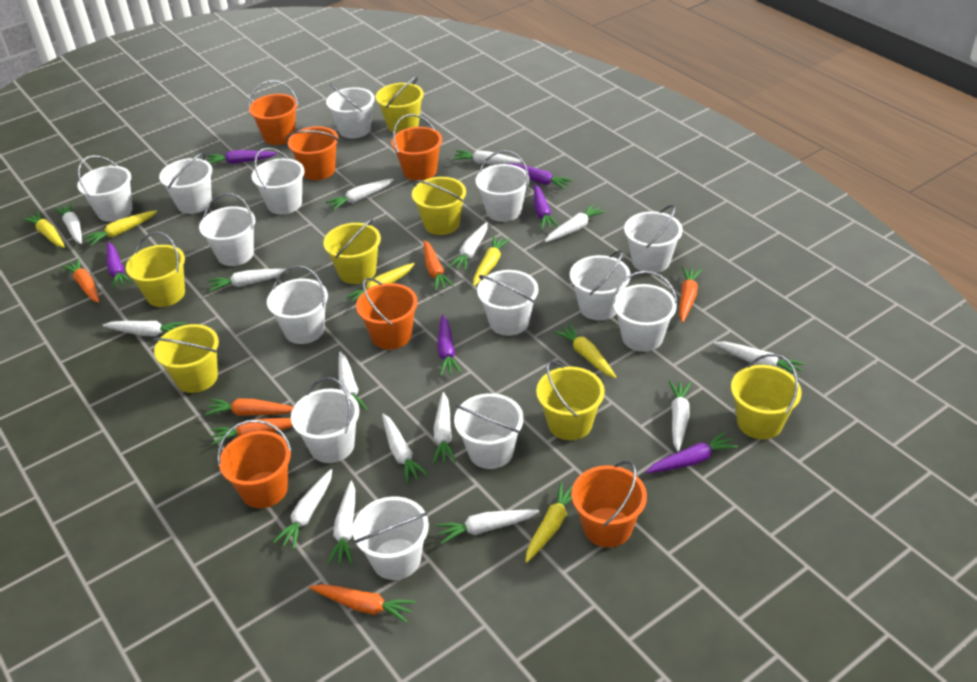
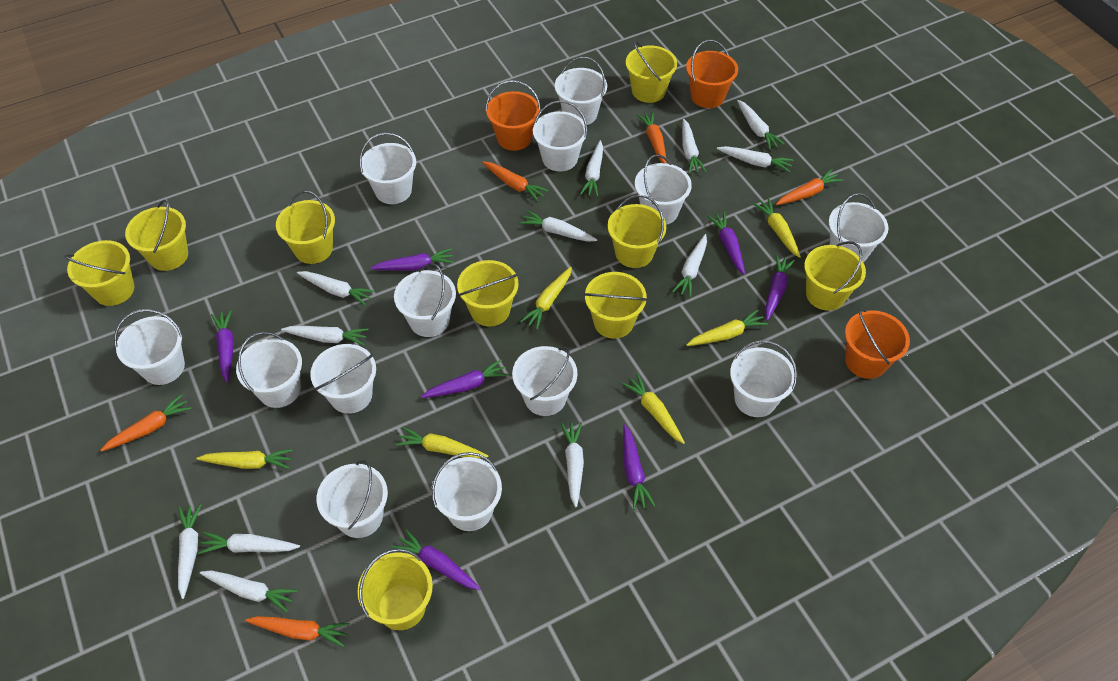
orange bucket: [217,420,292,508] [248,80,298,145] [286,126,339,180] [356,278,418,350] [391,114,442,181] [571,461,647,547] = 6 -> [485,80,541,151] [686,40,738,108] [845,308,910,379] = 3
orange carrot: [61,258,99,303] [205,399,293,416] [210,418,293,445] [309,584,416,623] [424,240,454,291] [679,267,702,323] = 6 -> [101,394,192,452] [245,616,350,647] [482,162,549,202] [637,111,667,163] [776,169,843,205] = 5
purple carrot: [107,242,132,289] [207,150,277,164] [437,315,461,376] [508,163,573,190] [534,184,559,230] [646,431,738,473] = 6 -> [211,310,234,383] [371,248,454,271] [392,529,481,590] [421,359,509,398] [623,424,655,510] [707,212,745,275] [765,255,795,321] = 7
white bucket: [77,155,133,222] [159,153,212,214] [199,193,255,266] [251,148,305,214] [267,266,328,344] [291,377,360,463] [326,83,374,138] [353,496,429,580] [454,393,524,469] [476,150,529,222] [477,270,538,336] [570,250,631,320] [612,271,677,352] [624,205,683,273] = 14 -> [114,309,185,385] [236,332,302,408] [310,344,376,414] [316,460,388,538] [359,133,416,204] [394,263,456,337] [432,452,502,531] [512,346,578,416] [533,101,587,172] [555,57,607,125] [635,154,692,225] [730,340,797,417] [829,193,889,263] = 13
white carrot: [54,203,82,244] [103,321,186,336] [208,269,290,292] [273,469,332,549] [326,179,394,210] [327,481,355,565] [339,352,368,411] [382,414,428,483] [433,392,456,464] [436,510,539,544] [448,222,488,271] [453,150,522,164] [545,204,606,242] [669,381,691,452] [714,342,805,377] = 15 -> [178,504,202,599] [198,532,300,554] [200,570,297,612] [281,326,368,345] [297,271,375,306] [519,210,597,242] [560,422,584,507] [580,140,603,197] [672,234,707,298] [682,119,707,174] [717,146,793,172] [737,100,784,150] = 12
yellow bucket: [126,232,185,307] [153,324,219,393] [323,218,381,284] [376,77,424,133] [412,177,466,235] [536,361,605,440] [731,354,802,439] = 7 -> [64,240,134,306] [125,200,188,271] [276,191,335,264] [357,549,433,630] [457,260,519,326] [584,272,648,339] [608,195,666,268] [626,41,677,103] [804,241,866,311] = 9

